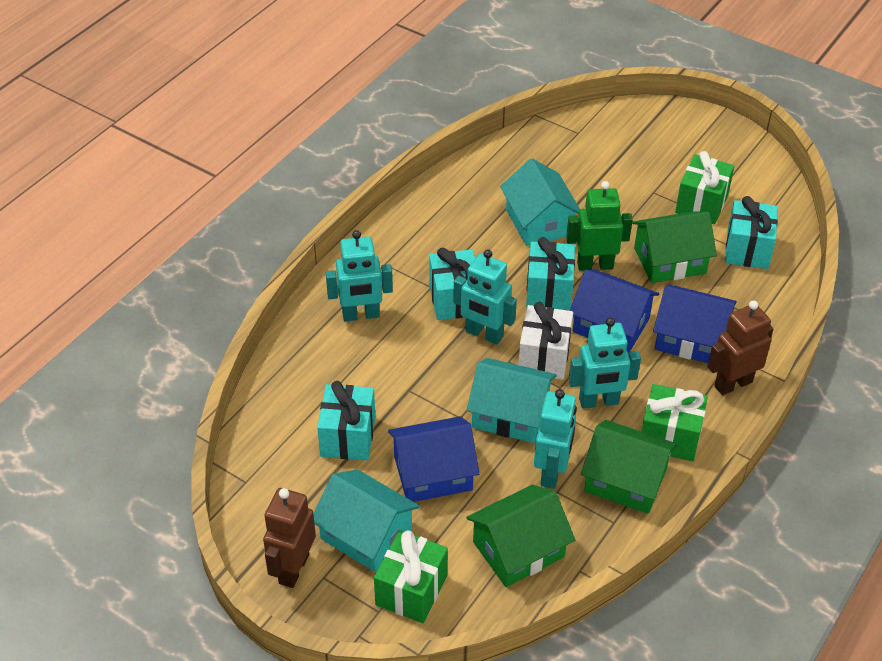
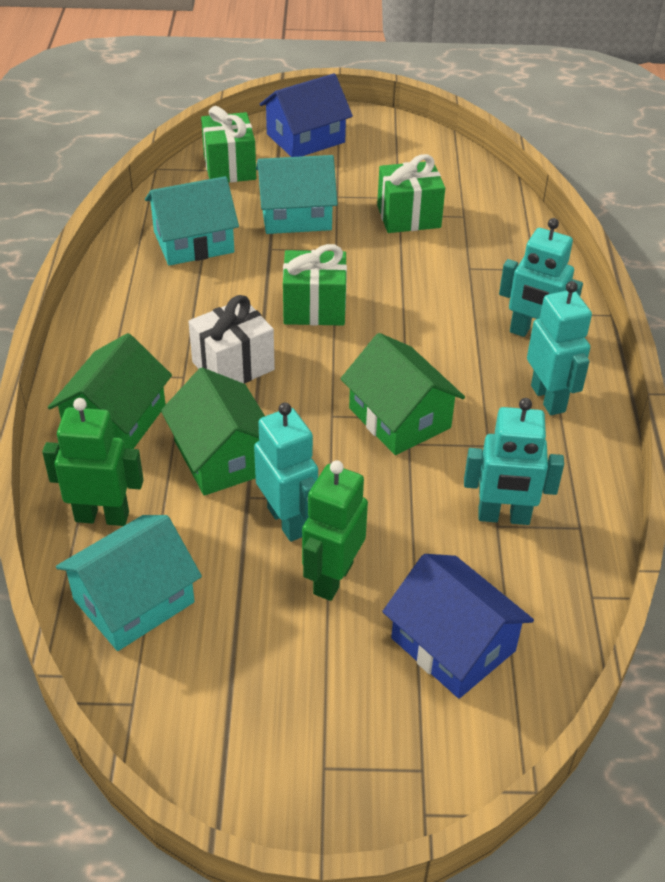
blue house: [388,416,480,502] [570,270,659,353] [653,284,737,363] = 3 -> [260,73,353,157] [382,554,534,699] = 2
brown robot: [263,488,316,588] [708,300,774,395] = 2 -> none = 0
green robot: [566,181,633,271] = 1 -> [42,398,144,526] [302,460,368,601] = 2
turquoise gift: [317,381,375,460] [429,248,475,320] [526,237,575,310] [725,196,778,269] = 4 -> none = 0

